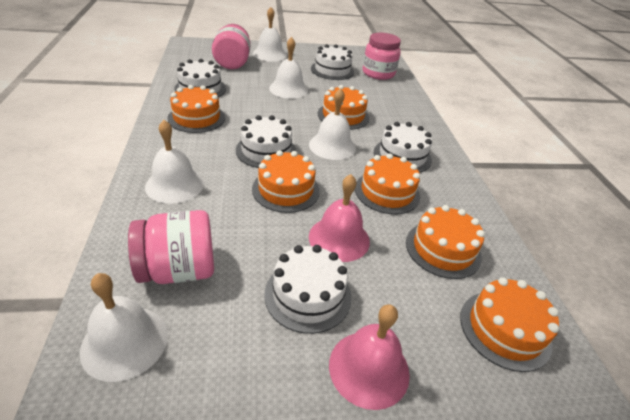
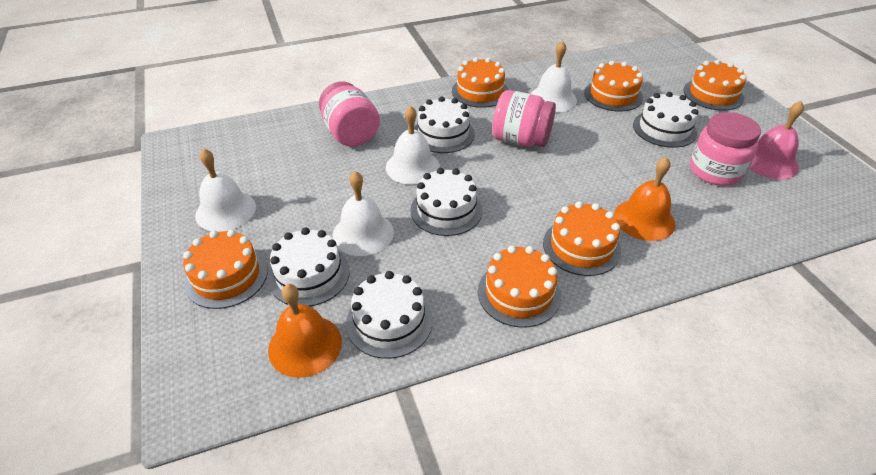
orange bell: none = 0 -> [268,284,342,378] [614,157,675,241] = 2
pink bell: [309,174,370,262] [329,305,410,410] = 2 -> [749,101,804,179] = 1
white bell: [80,273,168,382] [145,120,204,204] [253,7,287,62] [269,37,308,99] [309,88,356,160] = 5 -> [195,148,256,232] [332,171,394,256] [386,106,440,185] [531,41,577,112] = 4

